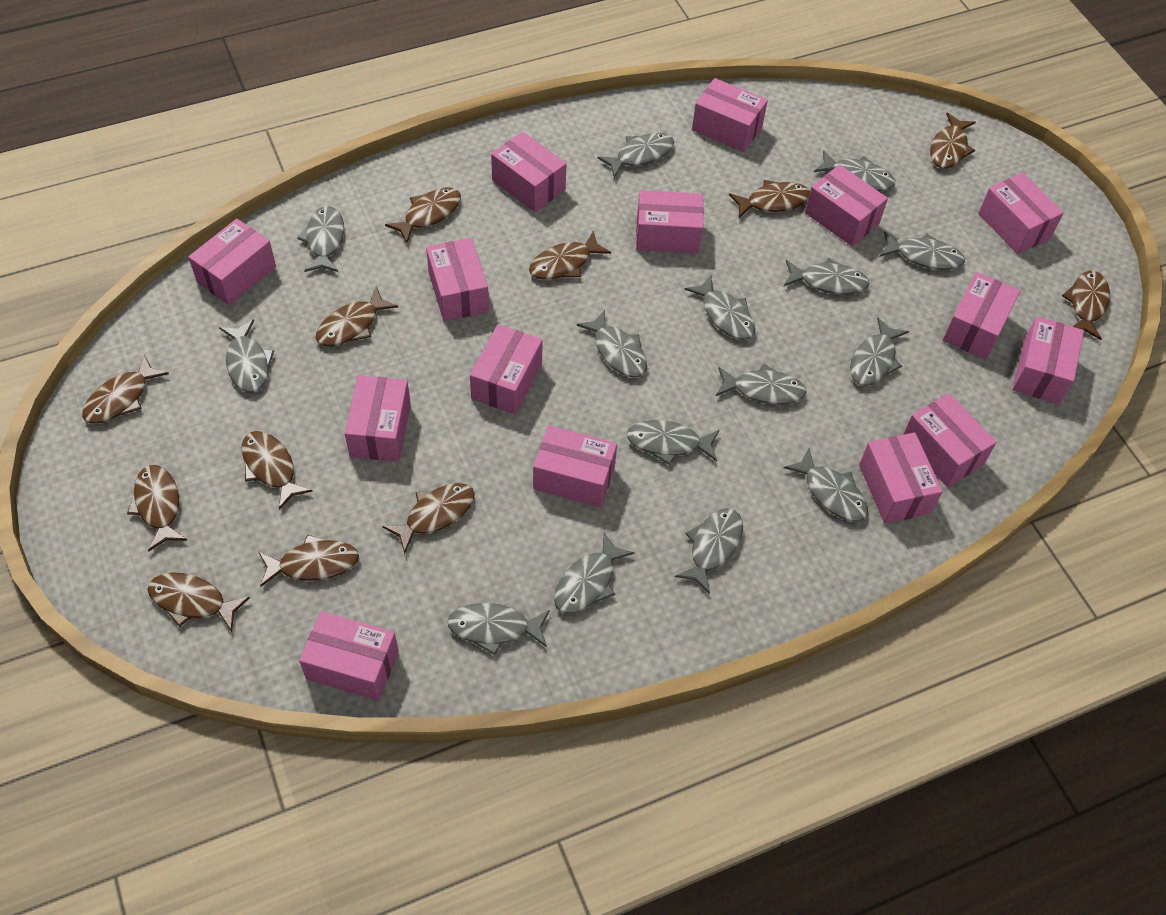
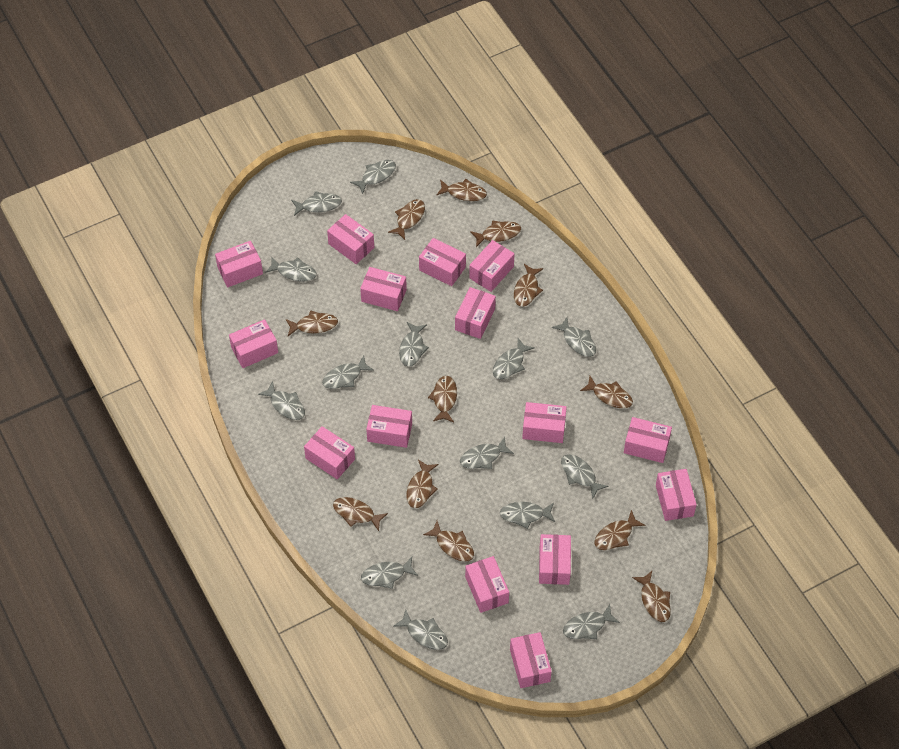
grey fish: [219,319,274,393] [297,206,344,272] [447,603,550,655] [554,533,634,614] [577,310,647,378] [598,133,674,178] [627,420,719,465] [675,508,743,594] [684,275,755,340] [716,363,807,405] [784,258,870,295] [784,448,868,522] [814,150,895,191] [850,317,909,386] [879,232,965,270] = 15 -> [258,381,305,420] [265,256,317,281] [291,191,342,216] [322,355,374,389] [350,160,396,194] [361,557,418,589] [393,609,448,650] [399,322,429,367] [460,437,514,469] [493,338,534,379] [500,502,555,529] [552,317,596,357] [561,454,608,498] [563,604,620,639] = 14

